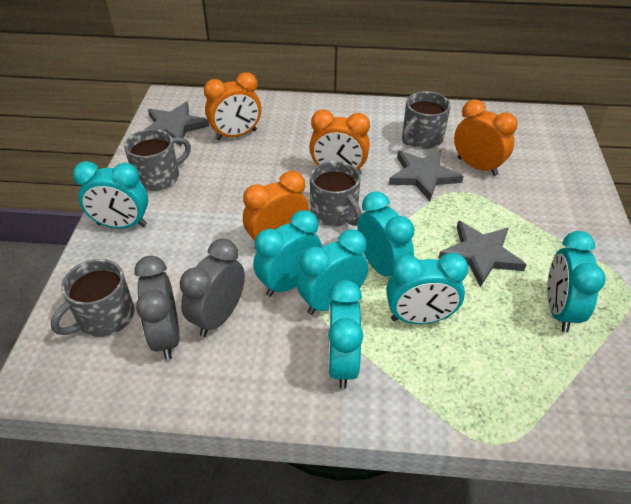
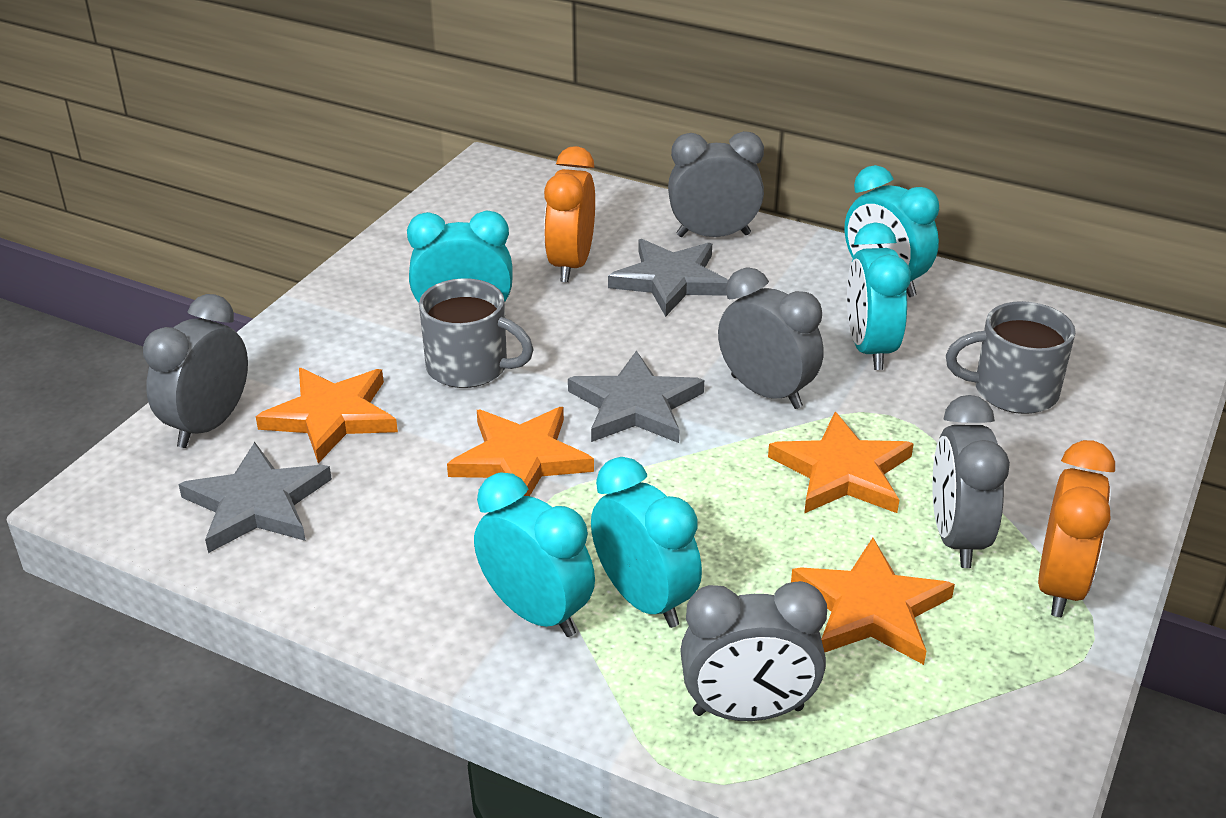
grey clock: [135,256,179,360] [180,239,245,337] = 2 -> [143,294,248,448] [668,131,764,237] [680,581,827,721] [718,267,824,409] [932,395,1010,568] = 5
grey mug: [51,259,135,337] [124,129,191,191] [310,161,362,226] [402,91,451,149] = 4 -> [419,278,534,388] [946,301,1076,414] = 2
orange clock: [204,72,261,140] [243,171,309,250] [309,109,370,175] [454,99,518,176] = 4 -> [544,146,595,282] [1038,440,1115,617] = 2
orange star: none = 0 -> [256,368,398,463] [447,407,594,496] [768,412,913,514] [791,538,955,665] = 4
turquoise clock: [73,161,148,229] [253,210,322,297] [297,229,368,315] [328,280,363,389] [357,191,415,277] [386,253,469,324] [547,231,606,332] = 7 -> [407,210,512,303] [474,472,595,637] [591,457,702,628] [845,165,939,297] [847,222,911,370] = 5

